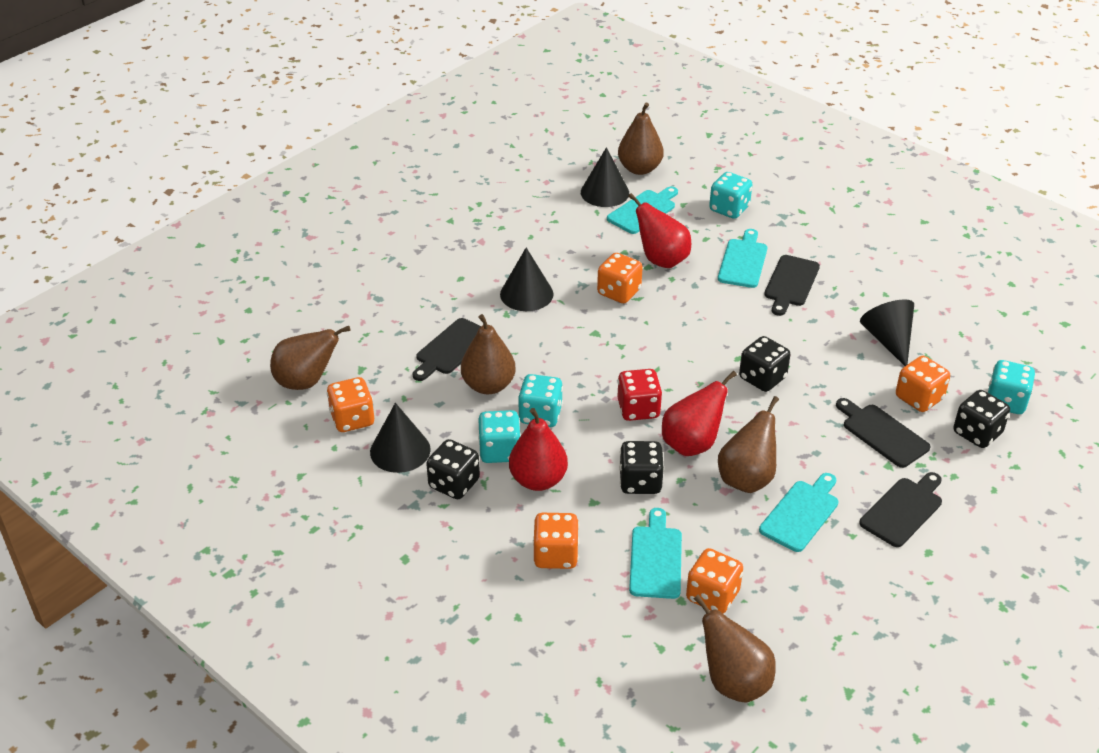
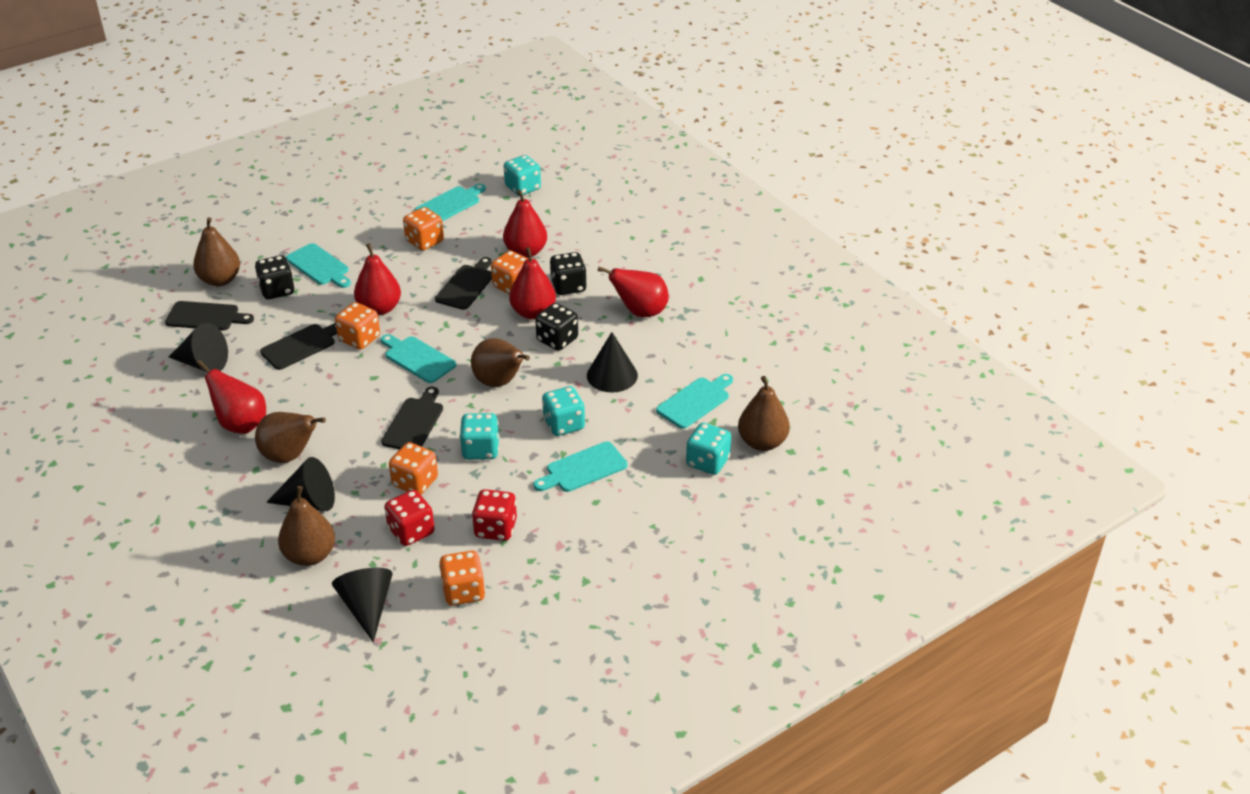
black dice: [426,439,480,499] [619,441,664,494] [739,336,790,392] [954,390,1010,448] = 4 -> [255,255,295,299] [535,303,578,351] [550,252,587,295] = 3
red dice: [617,369,662,421] = 1 -> [384,490,435,546] [472,489,517,541] = 2
red pear: [509,408,568,491] [628,193,691,268] [662,371,737,456] = 3 -> [197,360,266,434] [354,243,401,315] [503,190,547,258] [509,247,556,320] [598,267,669,317] = 5
turquoise cutting board: [607,186,678,234] [629,508,682,599] [718,229,767,288] [759,473,838,552] = 4 -> [286,243,351,288] [381,334,456,383] [415,184,486,221] [533,441,627,492] [656,374,733,429] = 5

